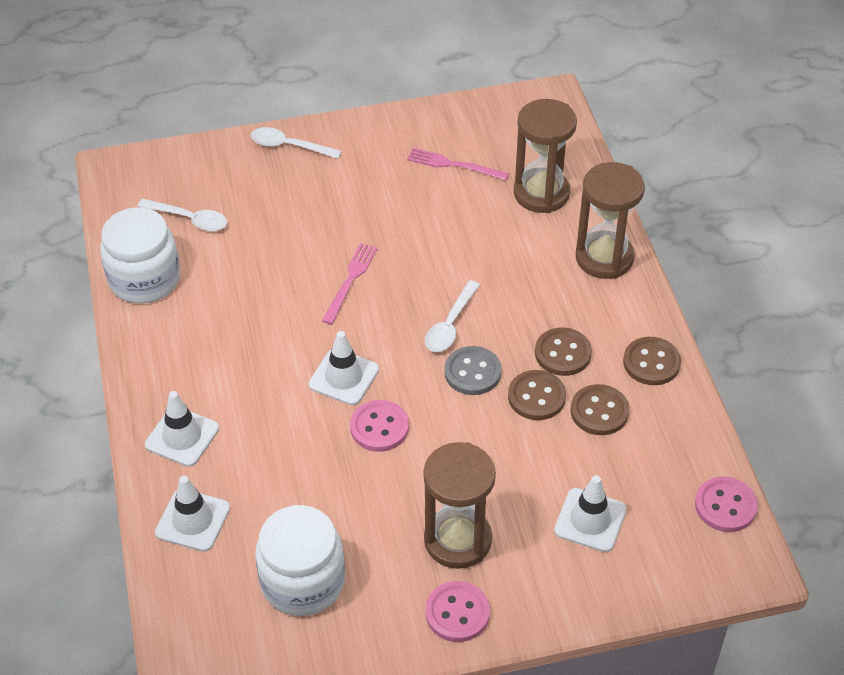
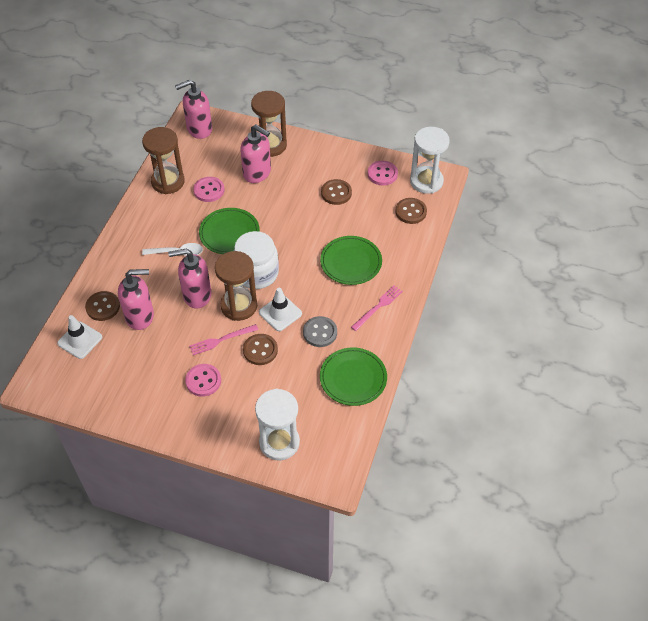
green plate: none = 0 -> [199,208,260,254] [320,236,382,285] [320,347,387,406] = 3
pink soap dispenser: none = 0 -> [118,269,154,330] [168,249,212,309] [175,80,212,139] [240,125,271,183] = 4
white hourglass: none = 0 -> [255,388,300,461] [410,127,450,194] = 2
white jar: [100,208,180,304] [255,505,345,616] = 2 -> [234,231,279,289] = 1
white spoon: [137,199,227,231] [251,127,342,159] [425,280,480,352] = 3 -> [142,243,203,256] = 1
white traffic cone: [145,391,219,467] [155,476,230,552] [308,331,379,405] [554,475,627,552] = 4 -> [57,315,102,359] [259,288,302,331] = 2

